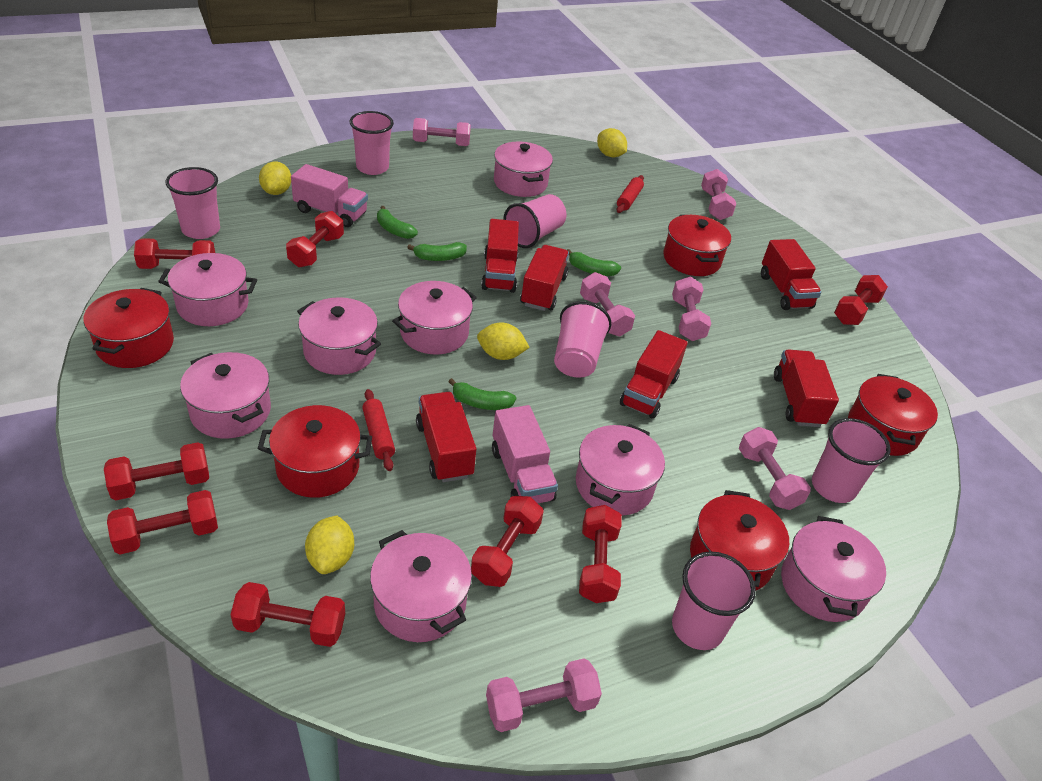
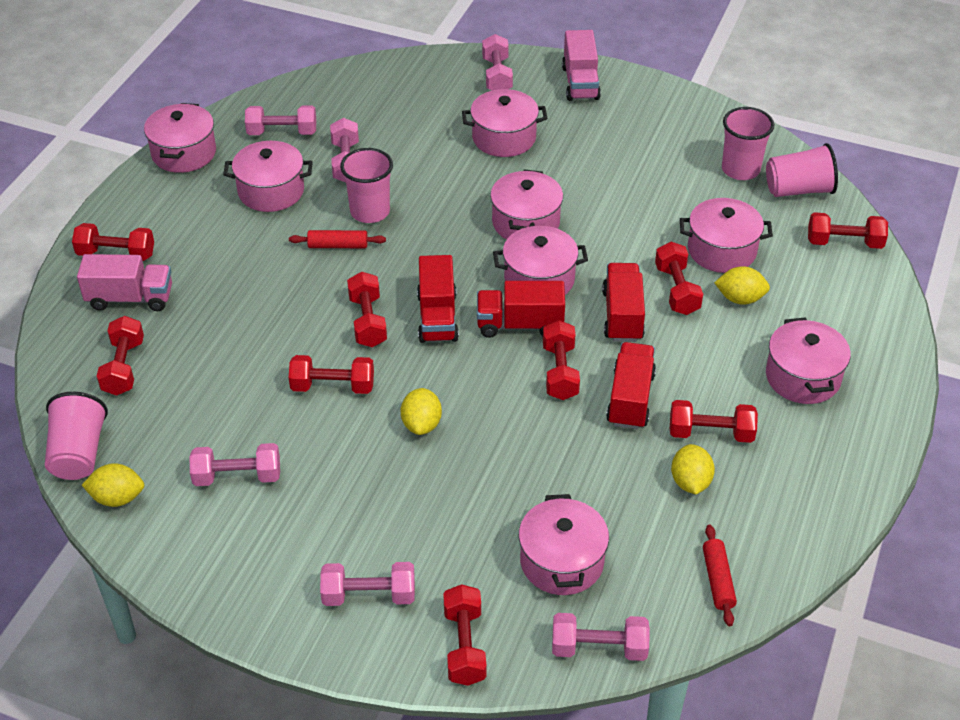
green banana: [377,206,418,239] [407,242,467,261] [448,378,516,410] [567,249,621,276] = 4 -> none = 0
pink cup: [166,167,220,239] [350,111,394,175] [503,194,566,248] [554,301,611,378] [672,551,756,650] [812,418,891,503] = 6 -> [45,392,108,480] [340,148,393,223] [722,107,774,180] [766,143,838,197] = 4
red dumbbell: [104,442,209,500] [107,490,218,554] [134,238,215,269] [230,582,345,647] [286,211,344,267] [471,496,544,587] [579,505,622,603] [834,275,888,325] = 8 -> [72,223,154,261] [97,316,144,396] [289,355,374,394] [347,272,387,347] [443,584,486,686] [543,320,580,400] [655,242,703,315] [670,400,758,443] [808,212,888,249] = 9
red pot: [83,288,174,368] [258,405,372,498] [663,215,731,276] [690,490,789,590] [848,374,938,456] = 5 -> none = 0
red truck: [416,392,476,482] [481,219,519,293] [520,245,569,311] [620,330,688,419] [761,239,821,310] [774,349,839,427] = 6 -> [417,255,459,343] [477,281,565,338] [602,263,645,342] [606,342,656,430] = 4

